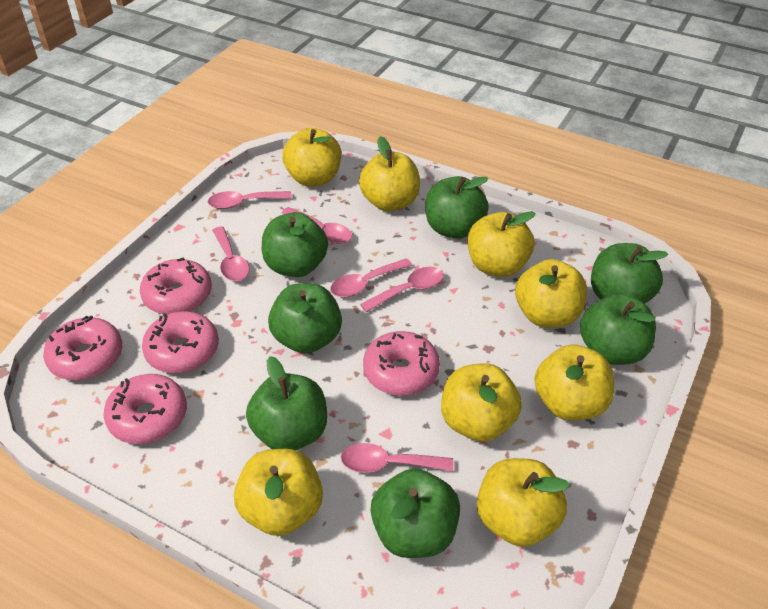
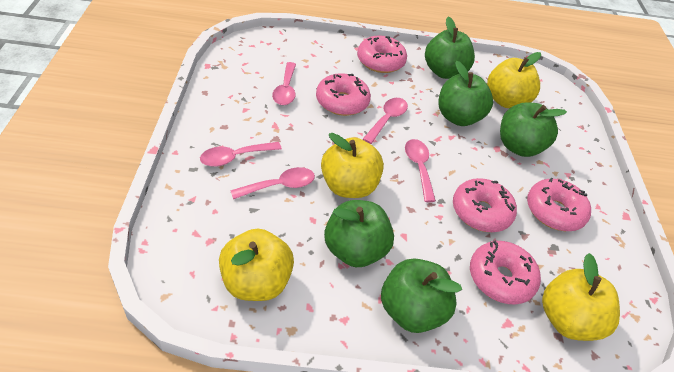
green apple: [246,356,327,450] [262,212,328,277] [268,283,342,354] [371,468,460,558] [425,176,489,239] [580,293,656,365] [591,243,668,304] = 7 -> [324,200,394,267] [381,258,462,333] [425,16,475,79] [438,61,493,126] [500,102,567,157] = 5
pink spoon: [208,191,292,209] [212,227,250,281] [282,207,352,244] [330,258,413,297] [341,443,454,473] [360,267,444,312] = 6 -> [200,142,282,167] [230,167,315,199] [272,62,296,105] [363,98,408,144] [405,139,436,202] = 5
yellow apple: [234,449,323,536] [282,128,341,187] [359,136,420,212] [441,363,522,442] [468,211,536,277] [477,458,570,547] [515,259,587,327] [534,344,614,421] = 8 -> [219,229,294,301] [321,133,384,198] [487,52,541,108] [542,253,620,341] = 4

